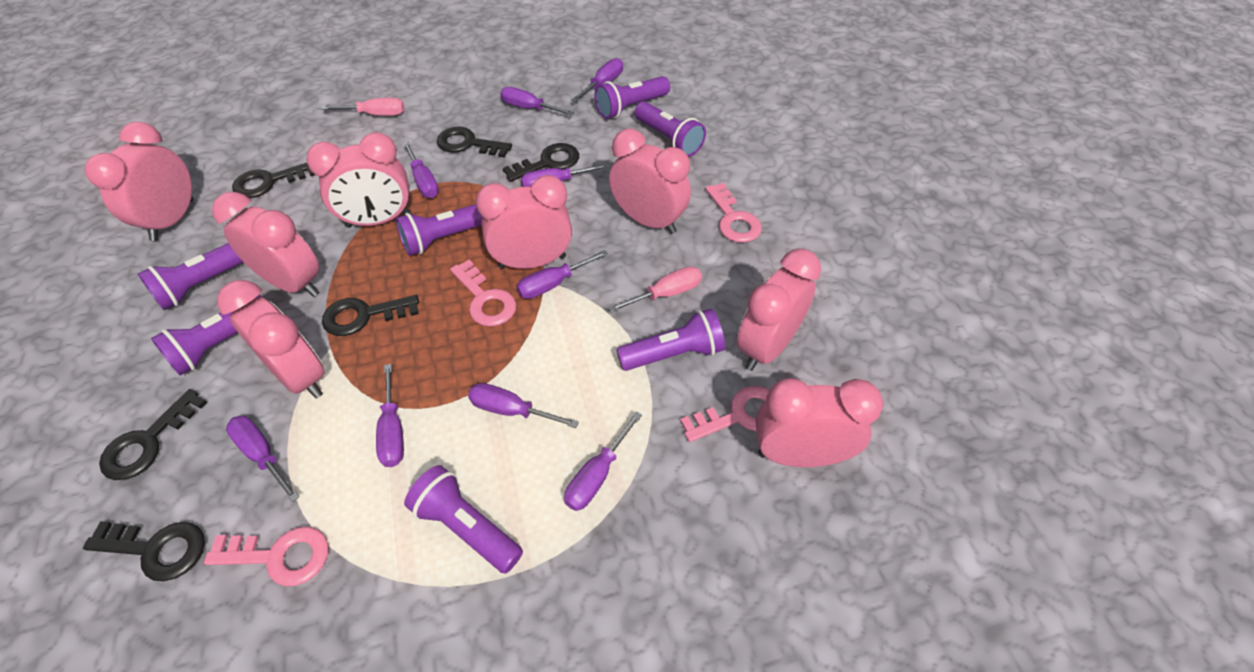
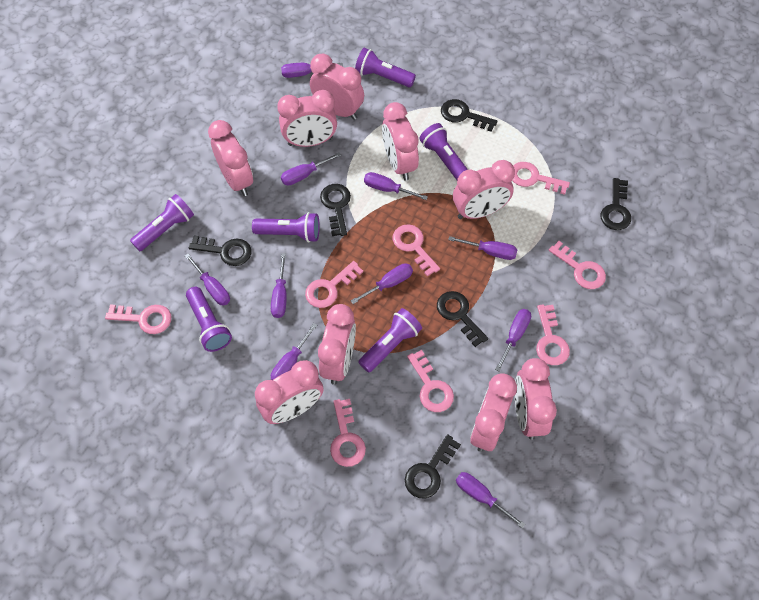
pink clock: [85,122,193,241] [212,192,319,297] [217,280,325,398] [306,132,411,228] [476,175,572,269] [609,129,691,234] [737,249,821,371] [755,378,883,467] = 8 -> [208,120,253,196] [255,360,323,424] [277,90,337,147] [310,54,364,120] [318,304,356,385] [382,102,419,181] [453,160,515,219] [470,373,517,452] [515,358,557,440] = 9
pink key: [204,527,329,586] [450,260,516,326] [680,386,769,442] [705,183,762,243] = 4 -> [105,304,171,334] [305,261,363,308] [330,399,366,467] [392,224,440,277] [407,350,454,412] [512,162,570,195] [536,305,570,365] [549,241,606,289] = 8
pink screwdriver: [321,98,404,116] [608,266,702,313] = 2 -> none = 0
purple flashlight: [138,243,243,310] [151,295,262,376] [396,204,482,256] [404,465,523,574] [595,76,670,119] [616,309,725,371] [635,102,706,157] = 7 -> [130,194,194,251] [186,287,232,352] [252,212,320,243] [355,48,416,87] [358,308,422,372] [420,123,468,180] = 6
purple screwdriver: [226,416,300,502] [376,364,404,467] [403,141,439,198] [468,383,579,428] [500,87,574,116] [517,250,608,299] [521,163,609,187] [564,412,642,511] [571,58,623,102] = 9 -> [185,254,230,306] [271,253,287,318] [271,323,317,380] [281,63,343,78] [281,152,341,186] [351,263,413,304] [364,172,428,200] [448,236,518,260] [456,472,525,529] [495,309,531,372] = 10

